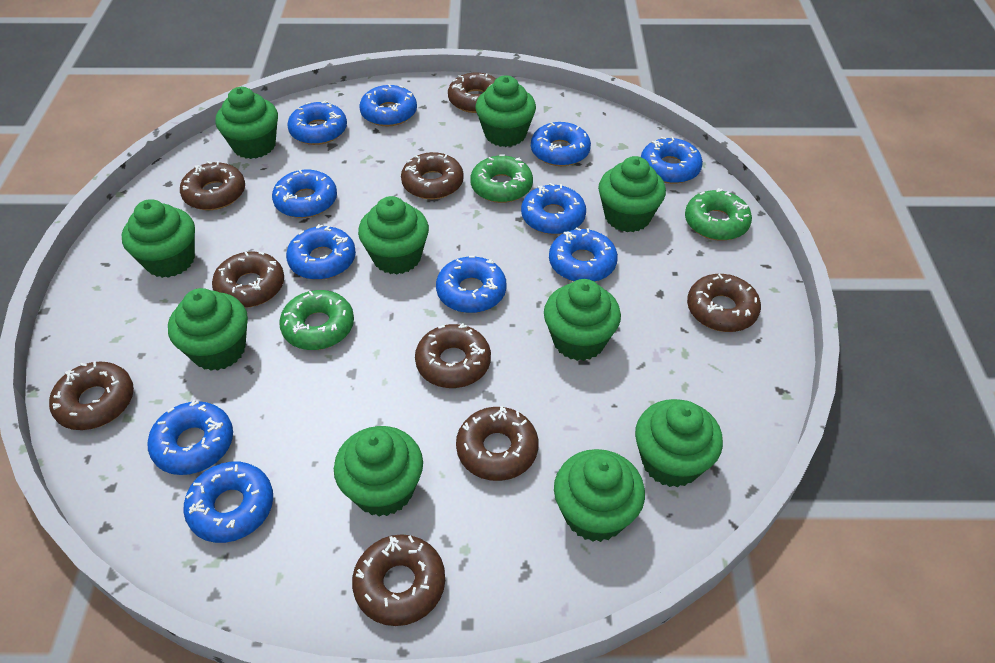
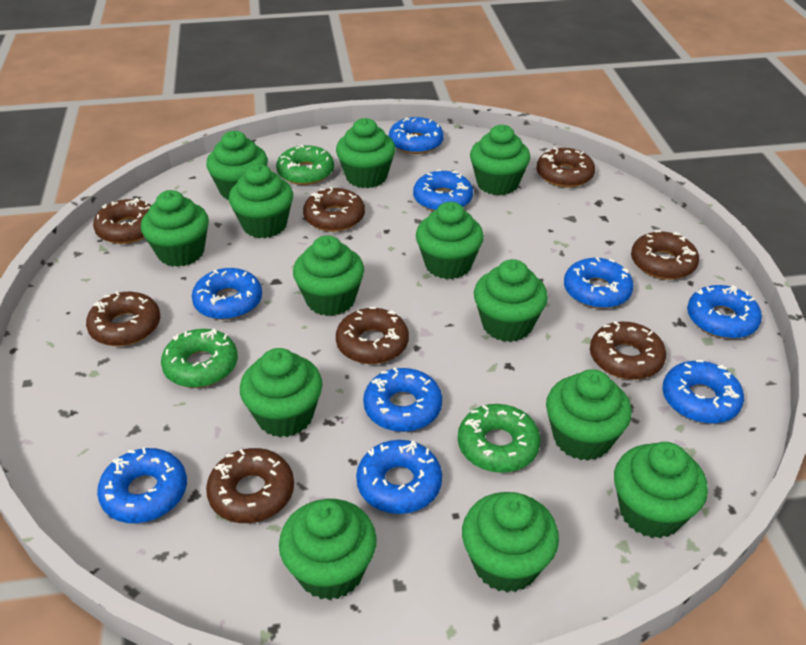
blue donut: [147,400,233,475] [183,462,273,543] [272,170,337,218] [286,224,356,280] [287,100,347,145] [360,84,417,126] [436,256,506,313] [521,183,586,235] [531,122,591,166] [549,227,618,282] [641,137,703,184] = 11 -> [97,447,187,523] [192,268,262,320] [356,440,442,514] [363,368,442,432] [389,117,444,154] [413,170,473,211] [564,257,634,309] [662,360,744,424] [687,285,762,339] = 9
brown donut: [49,361,134,430] [180,161,245,210] [212,252,284,308] [352,534,445,626] [401,152,464,199] [415,323,491,388] [448,72,496,113] [456,406,538,481] [687,274,761,332] = 9 -> [86,291,160,346] [93,198,151,244] [206,448,294,523] [303,187,365,232] [336,307,409,364] [537,147,595,188] [590,321,666,380] [631,231,699,280] = 8
green cupcake: [122,199,195,278] [168,288,248,371] [215,87,278,159] [334,426,423,517] [358,196,429,275] [475,75,536,147] [544,279,621,361] [554,449,645,542] [598,156,666,232] [635,399,723,488] = 10 -> [141,190,209,267] [206,131,268,200] [229,164,293,238] [240,348,322,437] [279,499,377,600] [293,235,364,316] [336,118,396,188] [416,202,484,279] [462,492,559,592] [470,125,530,195] [474,259,548,342] [546,369,632,461] [614,442,708,538] = 13

